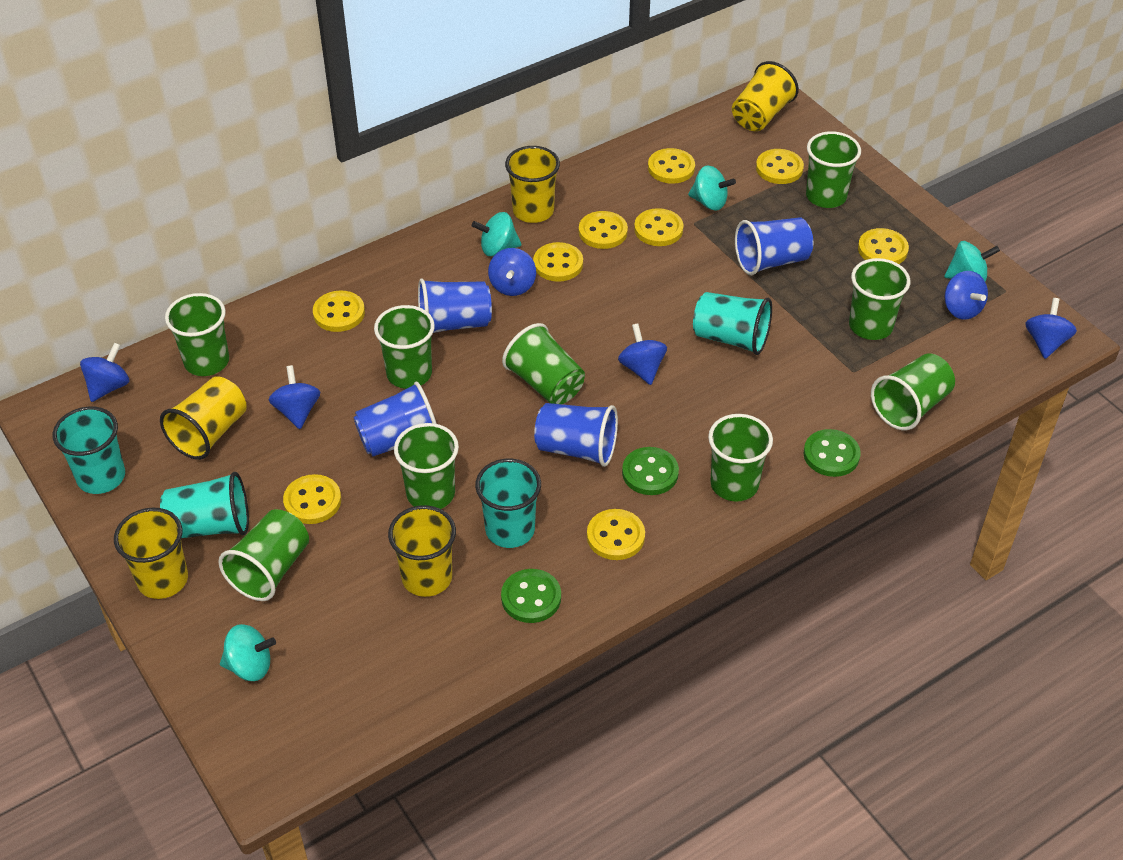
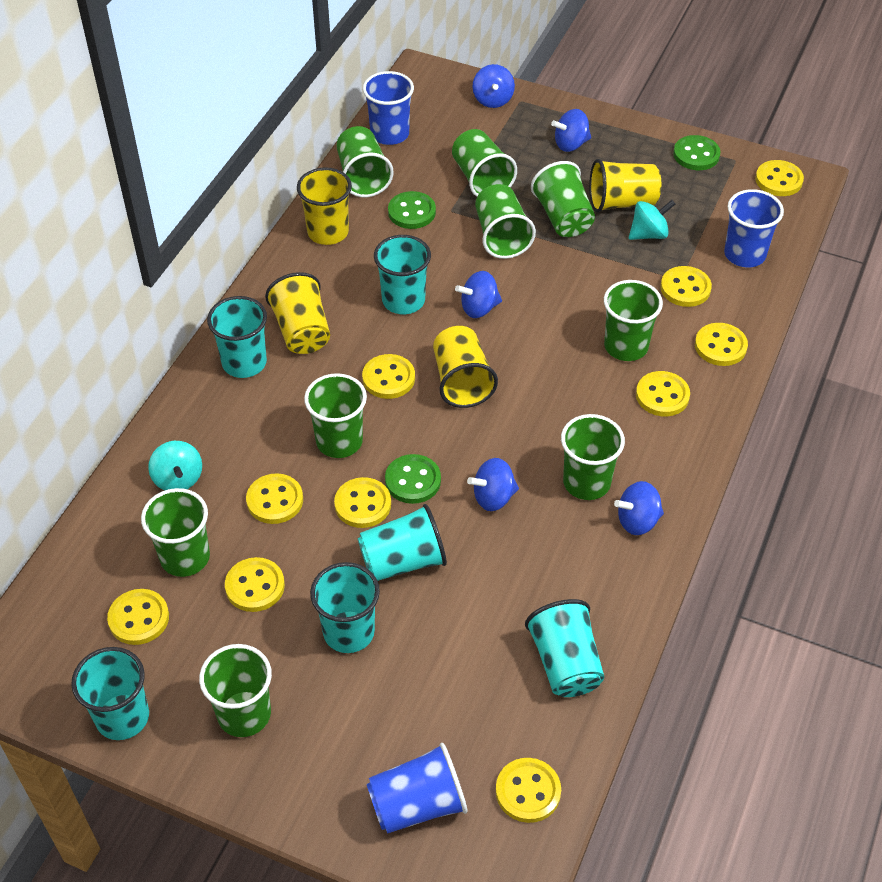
blue cup: [353,381,437,457] [418,278,492,333] [534,403,618,467] [735,218,813,275] = 4 -> [363,71,414,145] [366,743,468,834] [724,189,784,267] = 3
blue spinning top: [80,343,129,402] [269,365,320,429] [488,248,536,296] [618,323,667,385] [945,271,988,320] [1025,298,1077,359] = 6 -> [455,271,502,318] [467,458,519,511] [473,64,515,108] [551,109,591,152] [614,481,664,535] = 5
turquoise cup: [53,407,125,494] [160,472,249,538] [475,459,541,548] [693,292,772,355] = 4 -> [71,647,149,740] [207,296,267,378] [310,562,380,653] [358,504,447,581] [374,235,431,314] [525,599,604,697] = 6
turquoise spinning top: [220,624,276,681] [472,212,522,256] [688,165,736,211] [944,241,1000,281] = 4 -> [148,441,202,490] [629,200,675,240] = 2
yellow button: [283,474,341,524] [313,290,365,332] [533,242,583,282] [579,211,628,249] [587,509,645,560] [634,208,684,246] [648,148,695,184] [756,149,804,184] [858,228,909,264] = 9 -> [107,589,169,645] [225,557,285,612] [246,473,303,524] [334,477,391,528] [362,354,415,399] [496,758,561,823] [636,371,690,416] [661,266,712,307] [695,323,748,366] [755,160,804,196] = 10
yellow cup: [114,508,188,599] [160,376,247,460] [388,505,456,597] [505,146,560,223] [732,61,799,131] = 5 -> [265,272,330,354] [297,167,352,245] [433,326,498,408] [589,159,661,213] = 4

